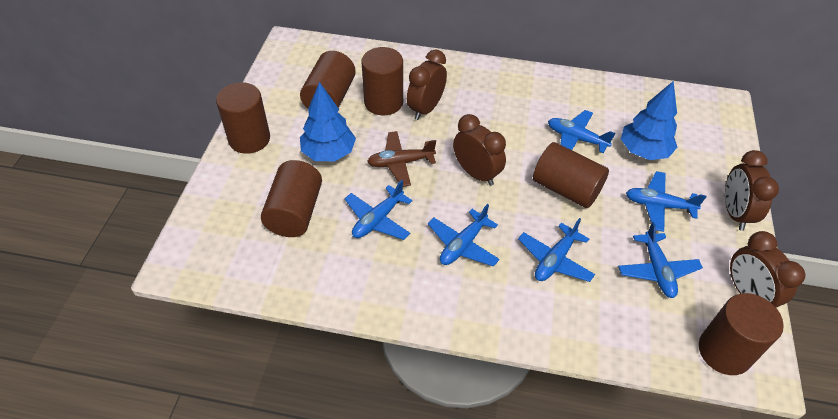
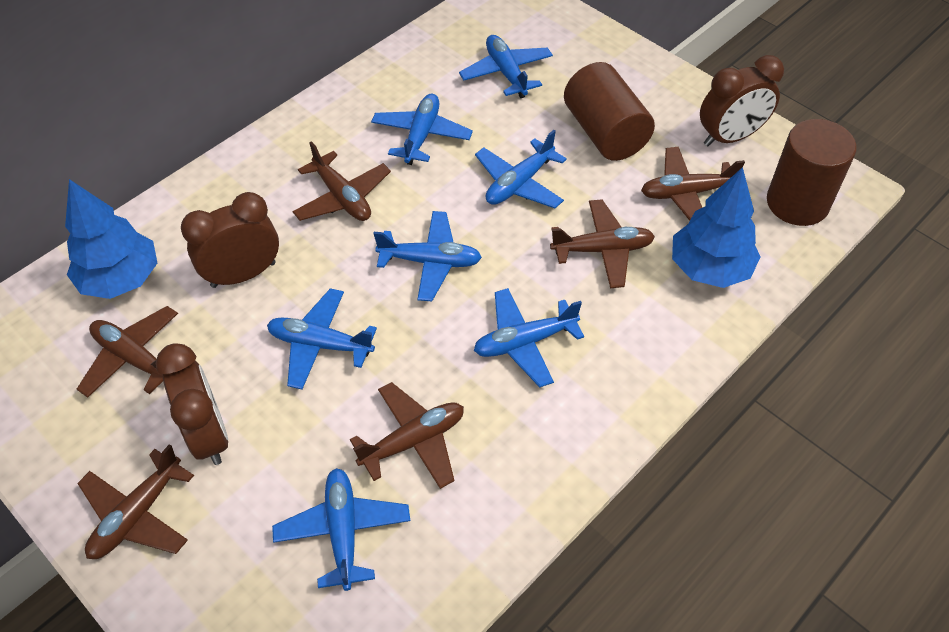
blue plane: [344,180,412,240] [428,204,500,267] [518,218,595,282] [548,110,615,153] [618,222,703,298] [626,171,707,232] = 6 -> [267,288,377,390] [272,468,410,591] [371,94,473,165] [373,211,482,302] [459,35,553,98] [474,288,584,388] [475,130,567,208] = 7
brown clock: [407,50,447,120] [453,114,506,186] [725,150,779,231] [730,231,805,308] = 4 -> [156,343,228,465] [181,192,279,288] [700,55,784,146] = 3
brown cylinder: [216,82,270,154] [261,160,322,237] [300,51,356,109] [362,47,403,115] [533,142,609,208] [699,293,784,375] = 6 -> [564,62,655,161] [767,119,857,226] = 2
brown plane: [367,131,436,187] = 1 -> [77,306,178,398] [77,444,194,559] [292,141,391,221] [350,382,464,489] [550,199,655,288] [641,147,745,221] = 6

